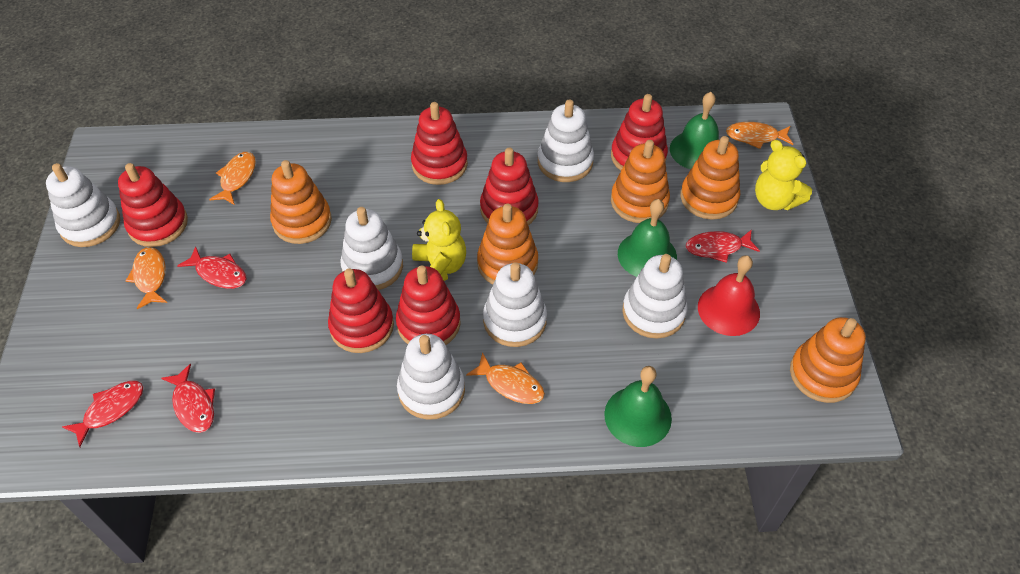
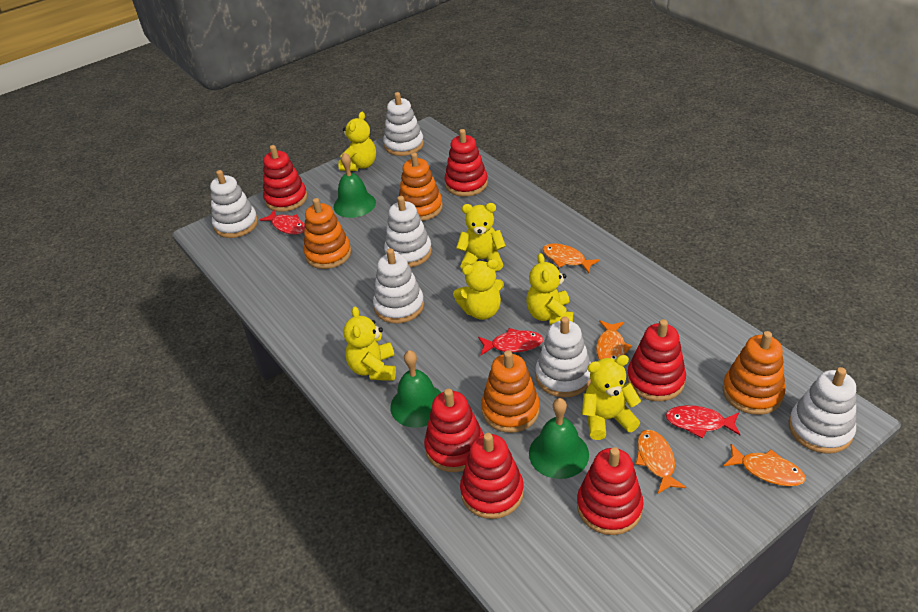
orange stacking toy: [270,160,332,244] [477,204,538,285] [611,140,670,223] [680,136,740,220] [790,317,866,403] = 5 -> [304,198,351,269] [399,152,443,221] [481,350,540,433] [722,331,786,415] = 4
red bell: [698,255,760,336] = 1 -> none = 0
red fish: [62,381,144,447] [161,364,215,433] [177,246,247,289] [686,229,760,263] = 4 -> [259,210,305,235] [478,328,543,355] [665,405,741,438] = 3
yellow teddy bear: [412,199,466,281] [755,140,812,210] = 2 -> [338,112,376,171] [343,307,396,381] [453,259,504,320] [456,203,506,271] [526,253,573,325] [582,355,641,440] = 6

